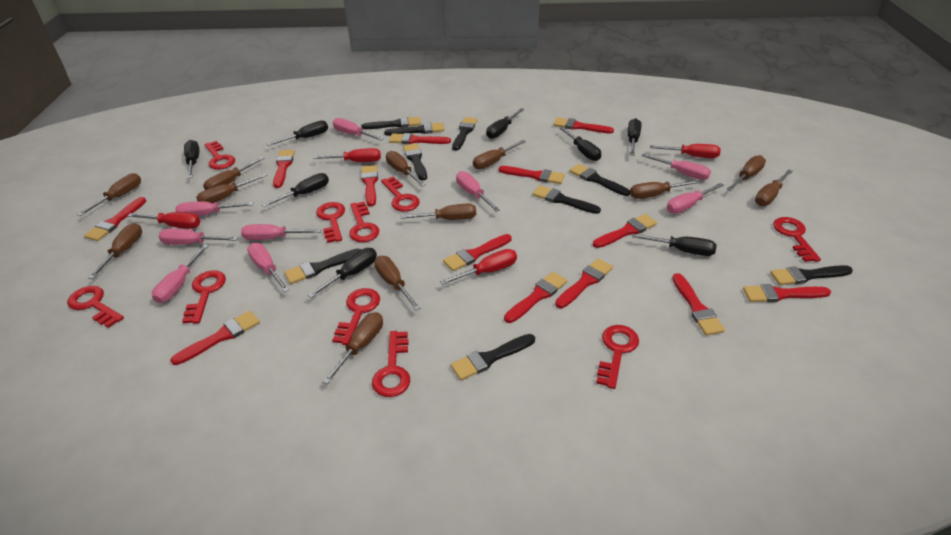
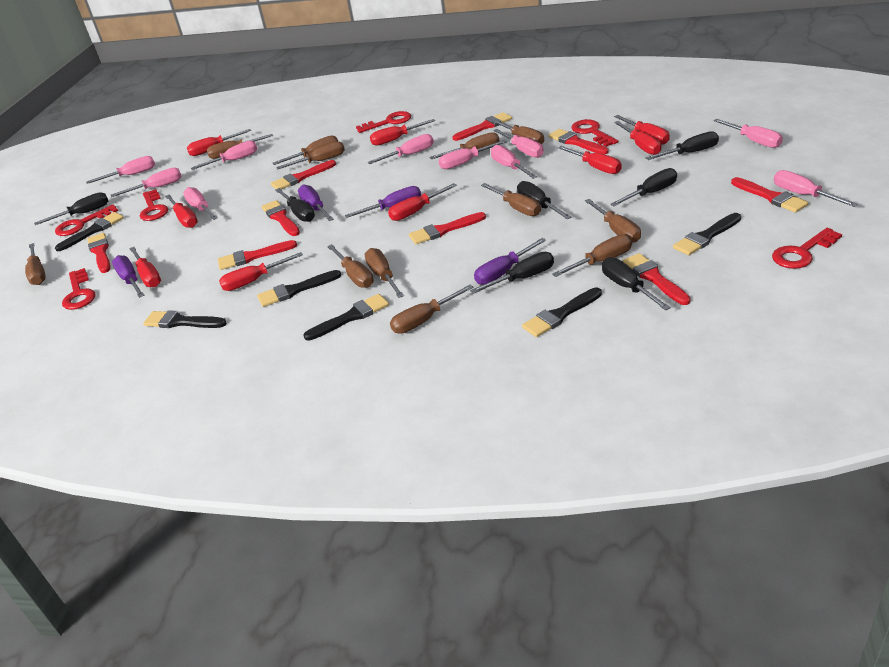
black brush: [284,249,361,284] [361,117,421,129] [384,122,445,136] [403,143,427,180] [451,334,535,380] [452,117,478,151] [533,185,601,214] [569,164,630,196] [770,265,853,285] = 9 -> [55,212,124,251] [143,310,227,328] [257,270,341,307] [303,294,389,341] [522,287,602,337] [673,213,741,255] = 6
black screwdriver: [184,140,200,178] [262,173,329,207] [267,120,328,146] [307,248,377,298] [486,108,524,139] [559,127,601,161] [628,118,641,156] [632,234,717,256] = 8 -> [34,192,108,225] [275,188,315,222] [470,252,554,294] [517,181,572,219] [602,257,671,311] [610,168,677,206] [646,131,719,160] = 7
pink screwdriver: [152,244,209,303] [159,228,238,245] [175,201,253,216] [241,224,321,240] [247,243,289,292] [333,118,384,141] [456,171,500,212] [641,154,711,180] [666,183,724,214] = 9 -> [86,156,155,184] [111,168,182,197] [183,187,218,220] [191,141,257,170] [367,134,434,164] [438,140,507,169] [491,145,537,179] [493,129,544,158] [713,119,783,148] [774,170,858,207] = 10
purple screwdriver: none = 0 -> [112,255,145,298] [298,185,334,221] [345,186,421,218] [474,238,546,285] = 4
red brush: [84,197,146,241] [170,311,260,365] [273,150,295,188] [361,165,378,206] [389,133,451,144] [443,234,511,271] [498,166,565,184] [504,272,567,323] [553,117,614,133] [555,258,613,308] [593,214,657,248] [672,273,725,336] [743,284,831,302] = 13 -> [87,233,111,273] [218,240,297,270] [261,200,300,236] [271,160,336,189] [409,212,486,244] [453,112,512,141] [548,129,608,154] [623,253,691,305] [731,177,808,213] = 9
red key: [67,286,124,328] [182,270,226,324] [204,141,235,170] [316,202,345,243] [332,288,380,345] [349,202,379,242] [372,331,410,397] [381,177,420,212] [596,325,639,389] [773,217,821,262] = 10 -> [55,204,118,236] [62,268,96,310] [140,189,168,221] [356,111,411,133] [571,119,618,147] [772,228,842,269] = 6
red screwdriver: [128,212,200,229] [313,148,381,162] [440,249,517,285] [650,144,721,158] = 4 -> [129,247,161,287] [165,194,198,228] [187,129,251,156] [219,252,303,291] [370,119,435,146] [388,183,457,221] [558,146,622,174] [614,115,670,145] [614,121,661,155] = 9

